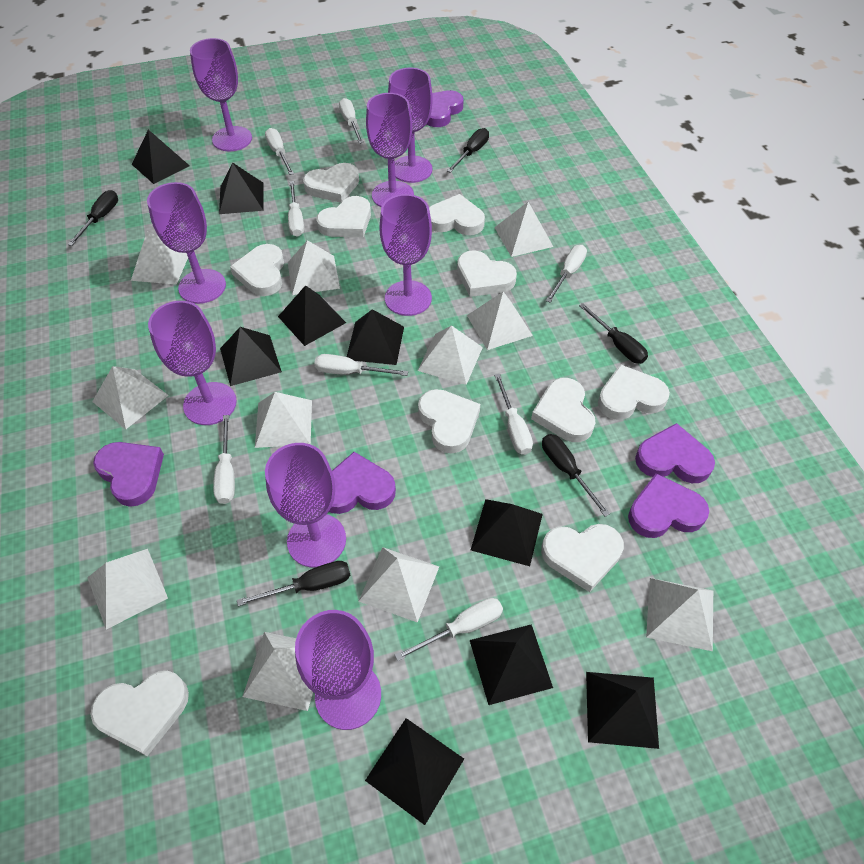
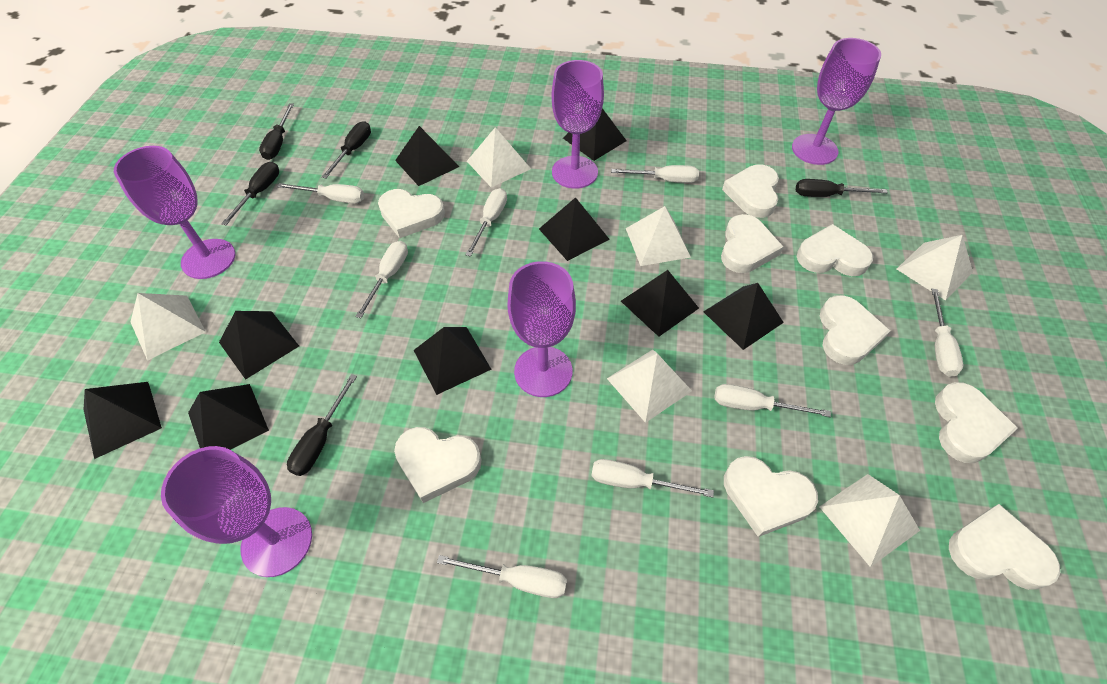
purple goblet: [147,182,226,304] [148,301,237,425] [190,38,252,151] [265,443,346,568] [295,610,381,730] [366,93,414,207] [379,194,432,316] [388,68,433,183] = 8 -> [114,146,235,279] [161,446,312,577] [507,261,576,397] [552,60,604,189] [792,38,881,165] = 5
purple heart: [93,442,164,507] [329,452,396,514] [427,90,463,127] [628,473,709,538] [635,423,715,483] = 5 -> none = 0
white heart: [91,671,189,756] [230,244,284,296] [303,163,359,203] [316,196,371,237] [418,389,480,454] [429,194,485,235] [457,250,517,297] [531,378,595,442] [541,524,624,592] [598,364,670,420] = 10 -> [378,189,445,238] [394,427,482,503] [721,214,783,273] [722,164,779,218] [724,456,818,537] [797,224,873,276] [820,295,890,365] [935,382,1018,463] [949,504,1060,590] = 9
white pyramid: [87,549,168,629] [92,366,169,429] [131,231,188,285] [242,632,313,711] [255,392,312,448] [288,240,340,295] [359,547,439,623] [417,325,483,385] [467,292,533,350] [494,202,553,257] [646,578,713,651] = 11 -> [131,293,206,361] [467,127,531,188] [607,350,692,423] [626,206,691,266] [819,474,920,567] [897,235,973,301] = 6

